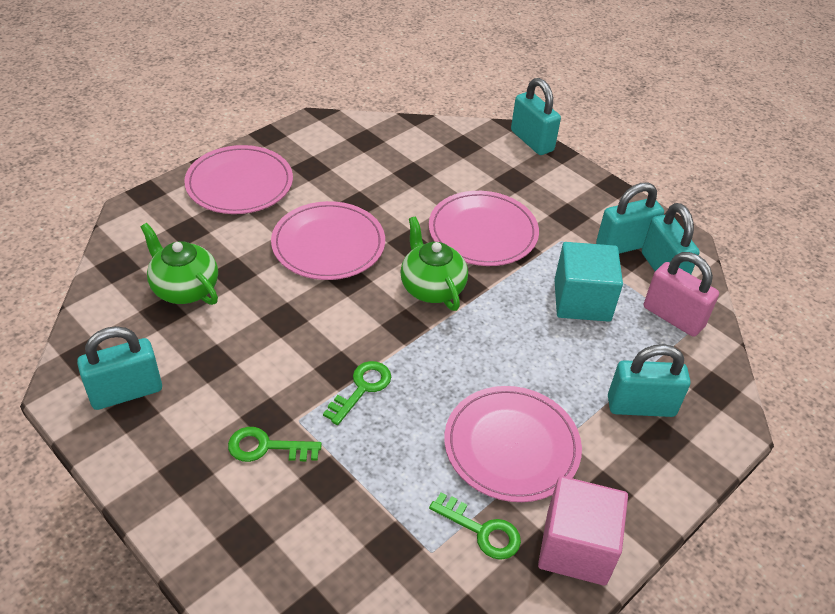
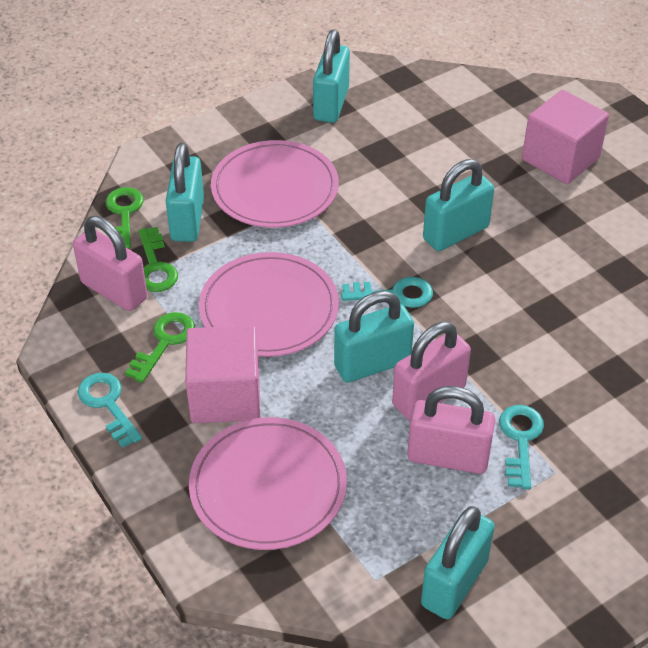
green teapot: [141,223,218,305] [400,216,468,311] = 2 -> none = 0
pink cube: [538,476,628,586] = 1 -> [185,326,260,423] [522,90,609,184] = 2
pink padlock: [644,252,719,337] = 1 -> [73,216,148,311] [392,322,471,420] [407,386,495,474] = 3
pink plate: [184,145,293,214] [271,201,385,280] [429,191,539,266] [444,386,582,502] = 4 -> [189,417,347,550] [199,252,339,357] [211,140,339,228] = 3
turquoise cube: [554,242,623,322] = 1 -> none = 0
turquoise key: none = 0 -> [78,373,142,448] [341,277,433,308] [499,405,544,489] = 3

